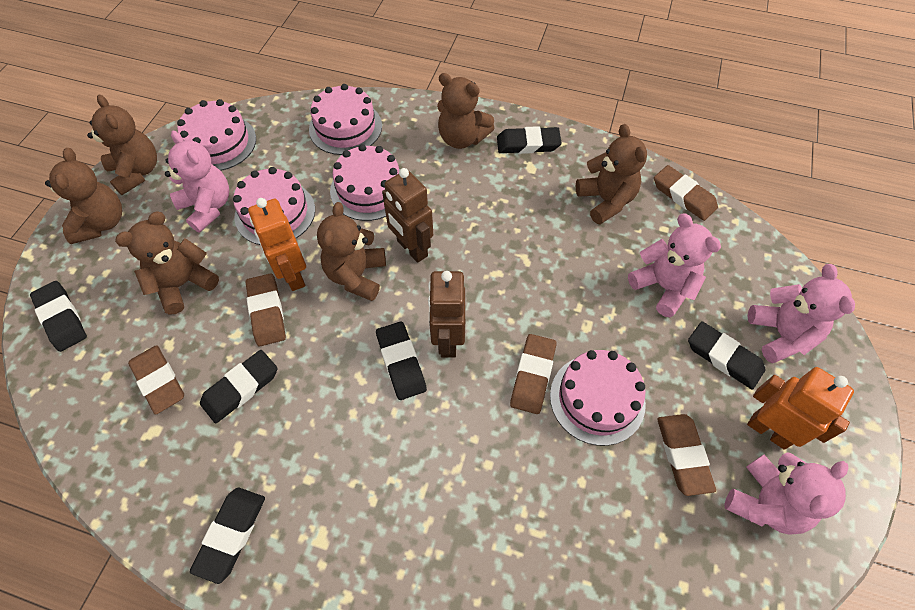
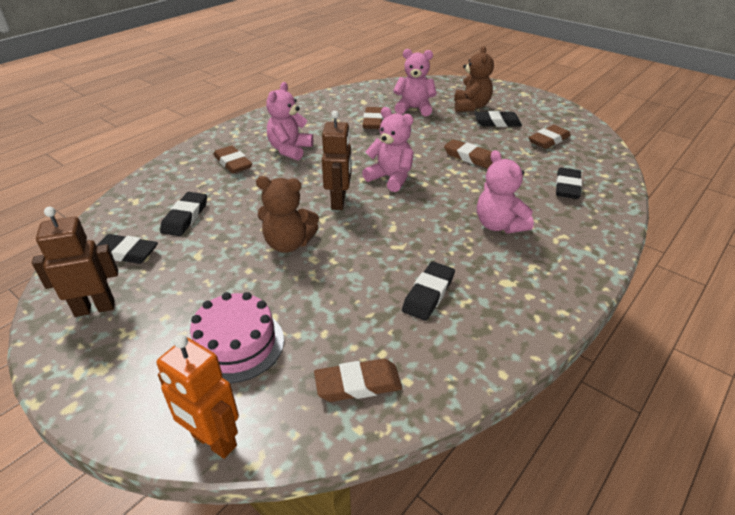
black eraser: [30,281,87,352] [190,488,265,584] [200,350,278,423] [376,321,427,400] [497,126,562,154] [688,321,765,390] = 6 -> [96,234,158,264] [160,192,207,236] [402,261,455,321] [474,111,522,127] [556,167,582,199] = 5
brown teddy bear: [45,148,122,244] [87,95,157,195] [115,212,219,315] [317,202,386,301] [437,73,494,149] [576,124,647,225] = 6 -> [256,176,319,253] [454,46,494,112] = 2
orange robot: [248,198,306,291] [747,367,854,450] = 2 -> [157,335,239,459] = 1
pink cake: [177,99,256,171] [233,167,315,245] [309,84,382,155] [330,144,400,221] [550,350,646,446] = 5 -> [190,292,284,383] = 1

